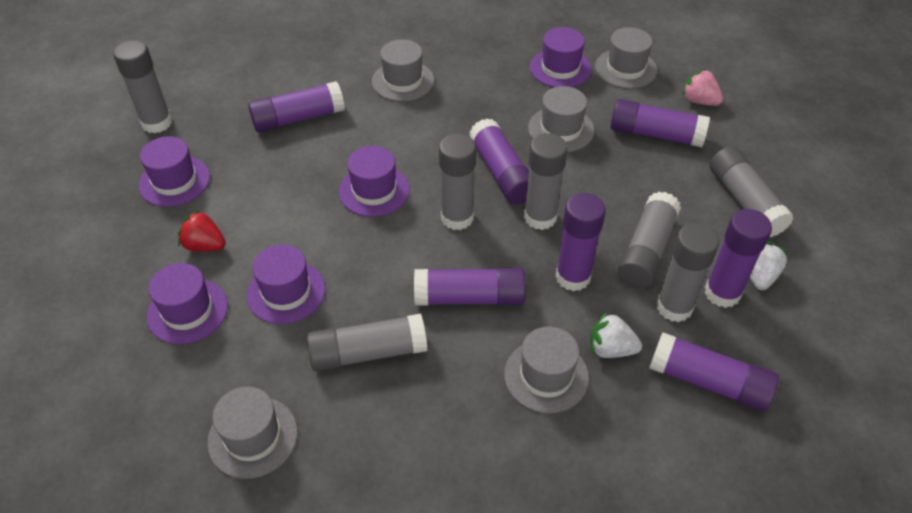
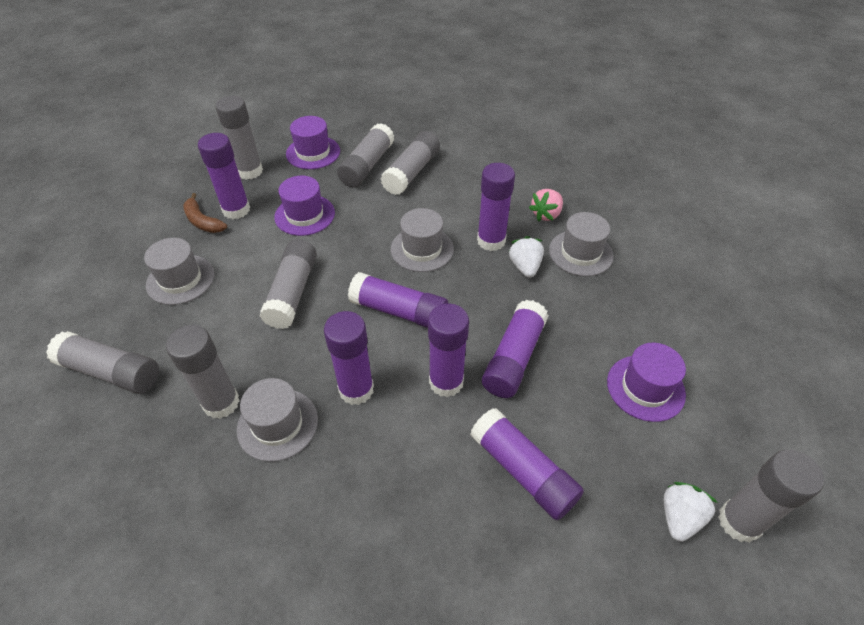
brown banana: none = 0 -> [183,193,227,233] = 1
grey hat: [207,387,298,479] [372,39,434,102] [504,327,589,413] [528,86,595,152] [595,27,657,89] = 5 -> [144,238,214,305] [237,378,318,462] [391,208,454,272] [549,212,614,276] = 4
purple hat: [138,136,210,207] [147,263,228,344] [247,245,326,324] [339,146,410,217] [530,27,592,87] = 5 -> [274,176,335,236] [286,116,340,169] [607,343,686,422] = 3
red strawberry: [178,210,226,252] = 1 -> none = 0

